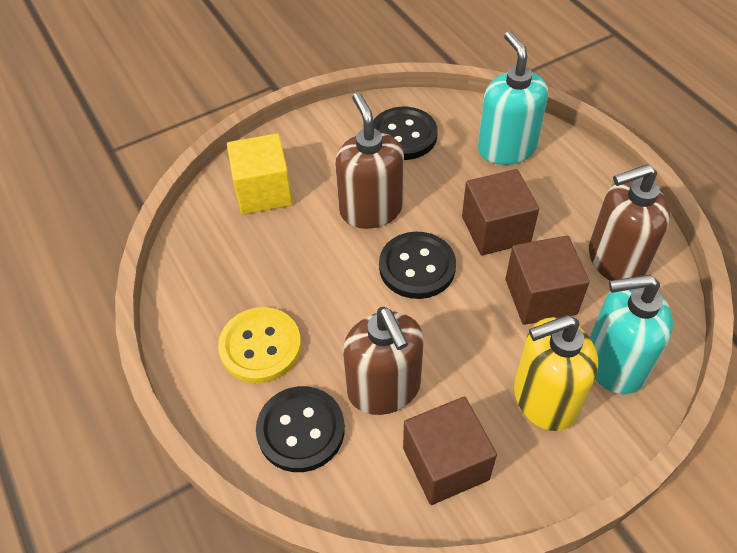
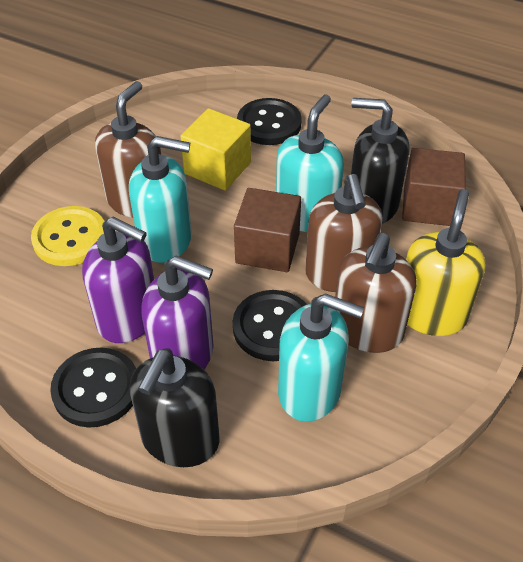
black soap dispenser: none = 0 -> [129,348,219,467] [351,98,409,224] = 2
brown cube: [403,397,497,505] [462,169,539,256] [505,236,590,325] = 3 -> [234,188,301,272] [402,148,466,226] = 2
purple soap dispenser: none = 0 -> [82,217,154,343] [141,256,214,369] = 2
turquoise soap dispenser: [478,31,548,165] [589,275,673,394] = 2 -> [129,136,192,263] [276,94,344,232] [278,293,364,422] = 3

